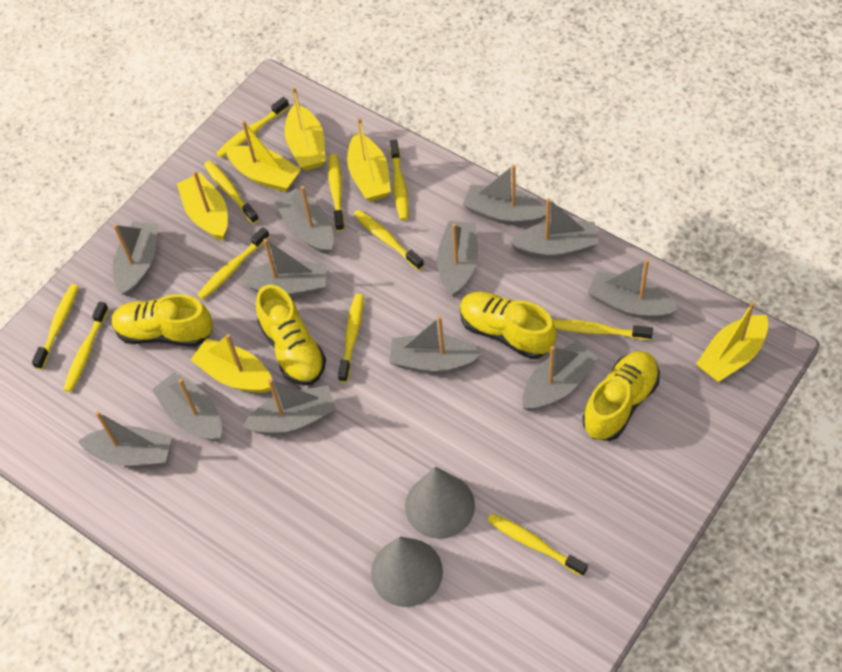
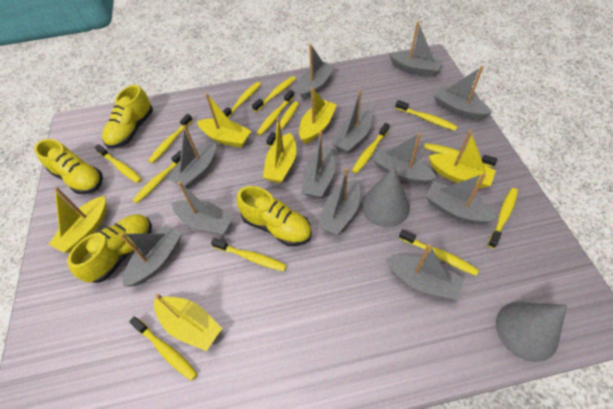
yellow toothbrush: [32,284,79,369] [63,302,109,392] [197,227,270,300] [204,161,259,224] [216,97,289,158] [328,154,345,231] [338,294,364,382] [354,210,424,270] [390,140,409,221] [487,513,588,577] [552,319,653,340] = 11 -> [95,144,142,183] [129,317,197,381] [132,150,181,204] [148,114,193,163] [211,238,287,271] [223,82,261,118] [252,76,296,112] [257,90,294,135] [266,101,299,147] [352,123,390,174] [395,100,458,131] [399,229,479,276] [424,143,498,167] [488,188,518,248] = 14

